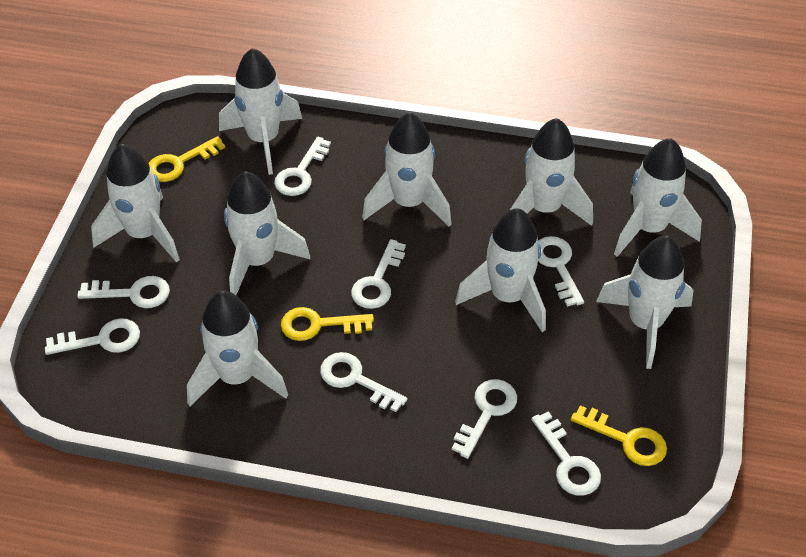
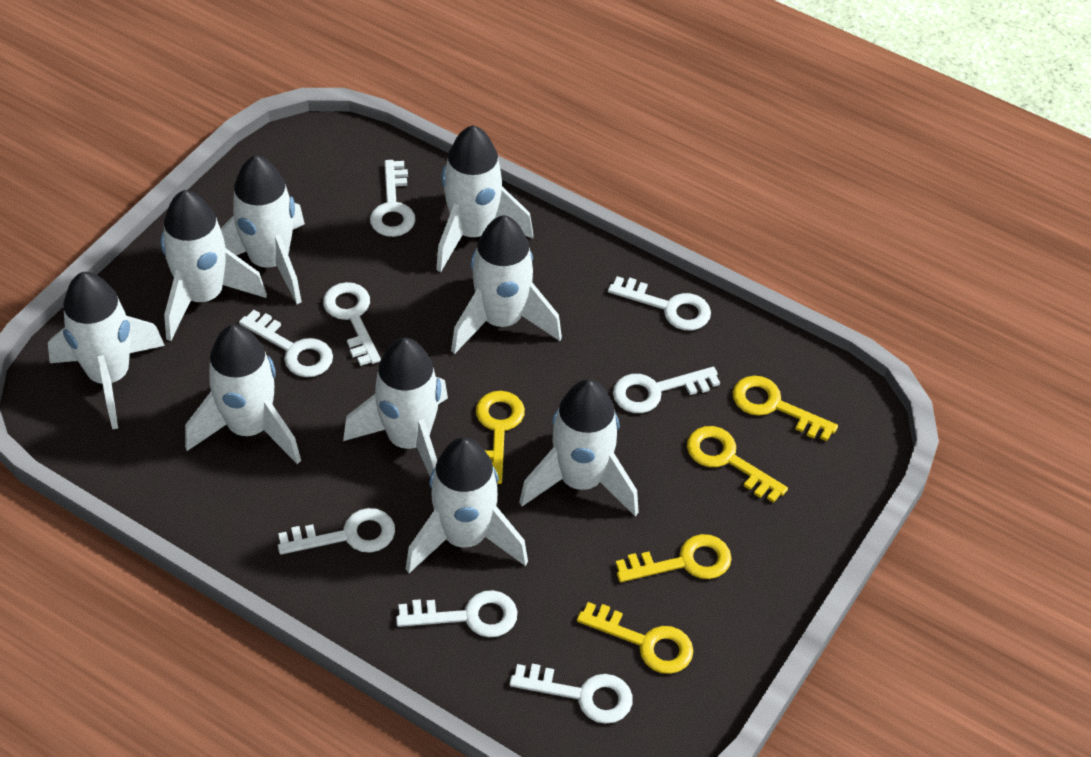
yellow key: [149,136,225,182] [281,307,374,341] [571,405,667,466] = 3 -> [476,391,525,484] [577,602,693,674] [616,534,732,582] [687,426,788,503] [732,376,838,441] = 5

